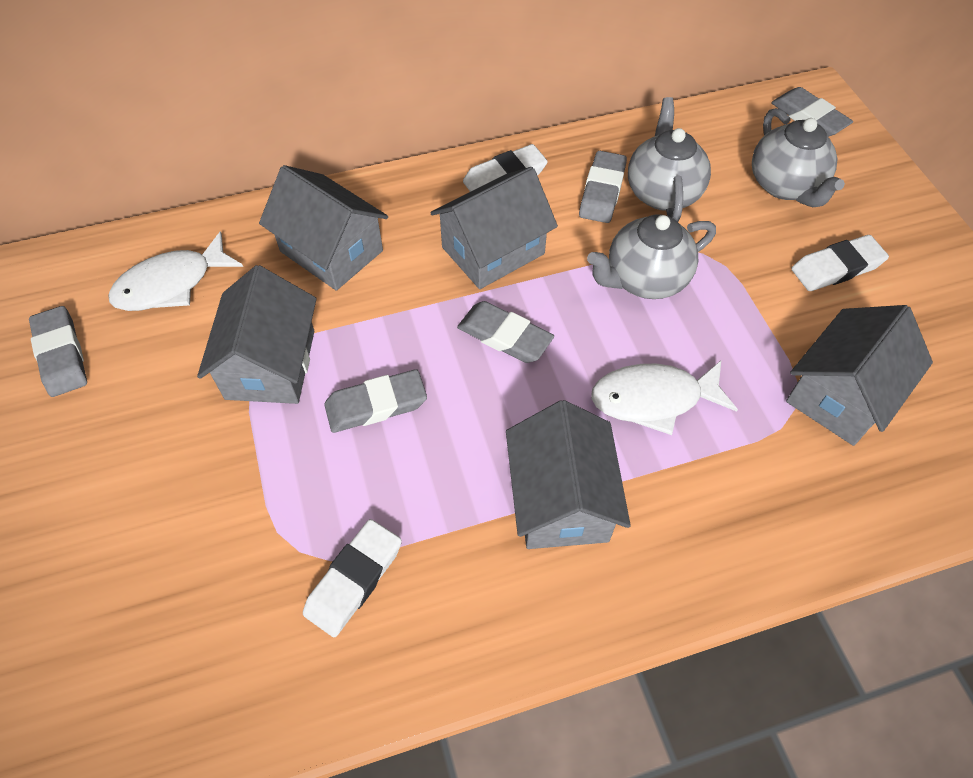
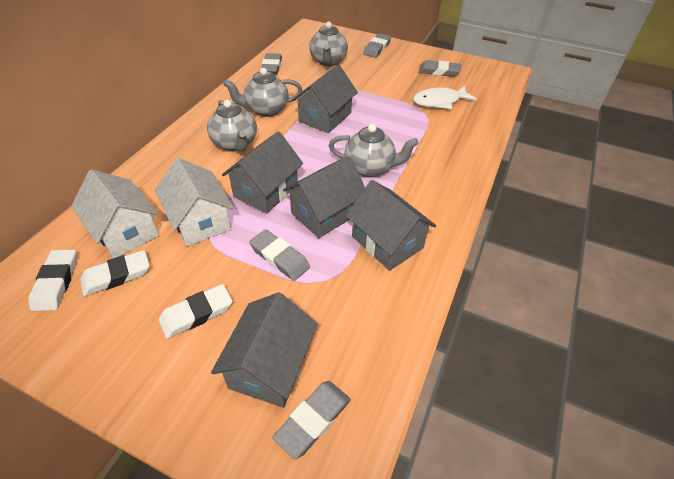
grey teapot: [587,214,716,299] [628,97,711,222] [752,108,845,207] = 3 -> [207,100,257,152] [223,68,302,117] [309,22,348,66] [329,124,419,177] = 4
white fish: [108,231,243,311] [591,361,738,435] = 2 -> [413,85,477,109] = 1
white house: none = 0 -> [71,170,159,258] [155,158,234,247] = 2

